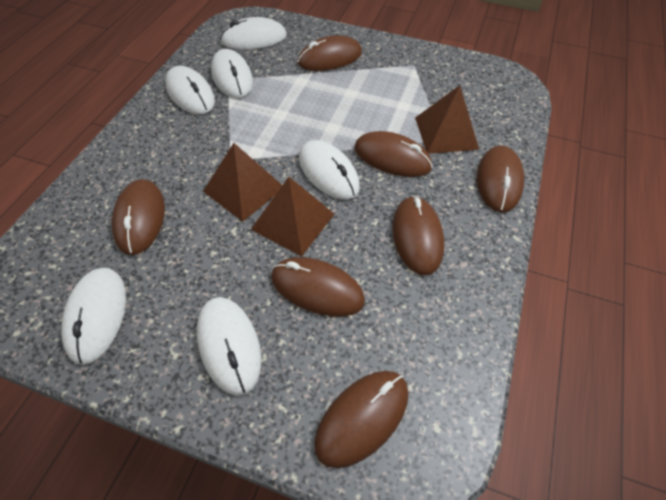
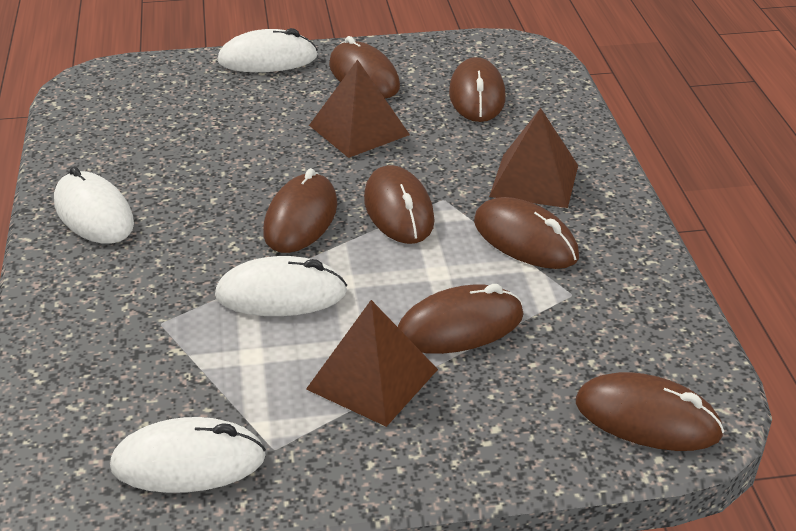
white mouse: [61,268,126,365] [165,66,215,114] [197,297,262,396] [211,49,253,98] [220,17,287,50] [299,140,360,200] = 6 -> [54,167,134,244] [110,417,266,493] [215,256,347,316] [217,28,318,72] = 4

